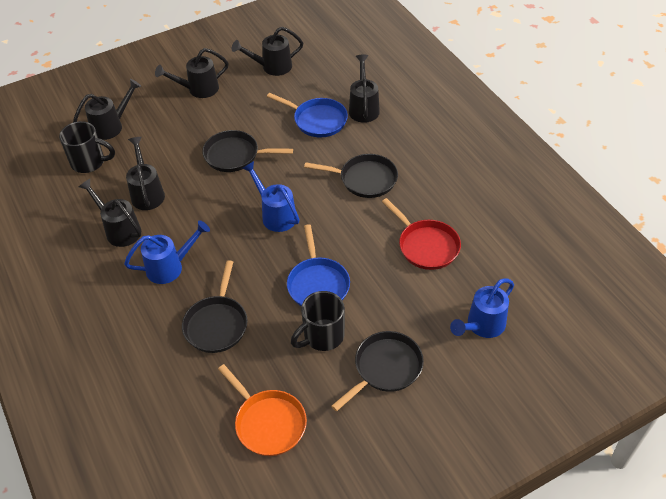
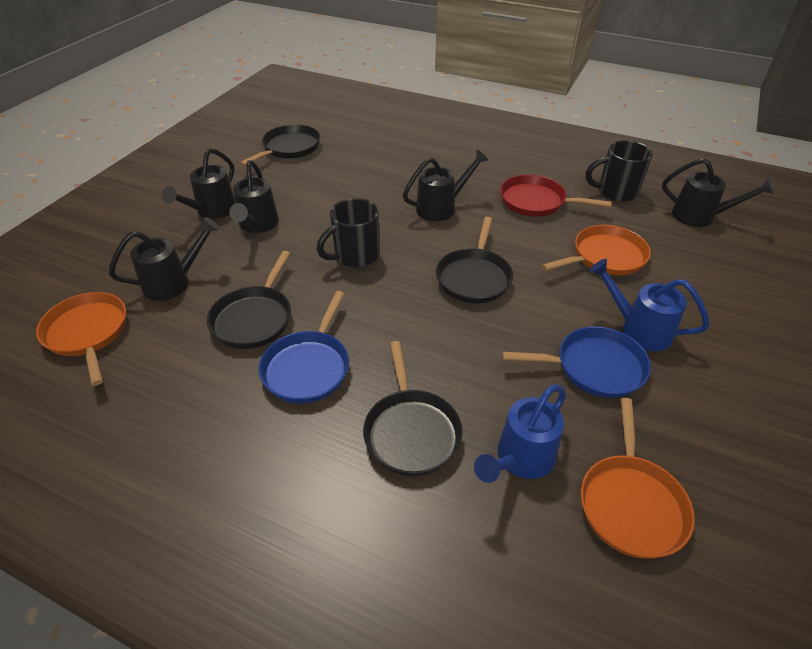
black watering can: [73,79,141,140] [79,179,141,247] [126,137,165,210] [155,48,228,98] [232,27,303,76] [349,55,380,123] = 6 -> [109,217,221,301] [162,148,235,219] [229,160,279,233] [403,149,489,221] [662,158,774,227] = 5
blue watering can: [124,220,210,284] [242,161,300,232] [450,278,514,338] = 3 -> [474,384,566,483] [589,259,710,351] = 2
orange pan: [218,364,307,456] = 1 -> [36,292,126,386] [542,225,651,275] [581,398,695,559] = 3

